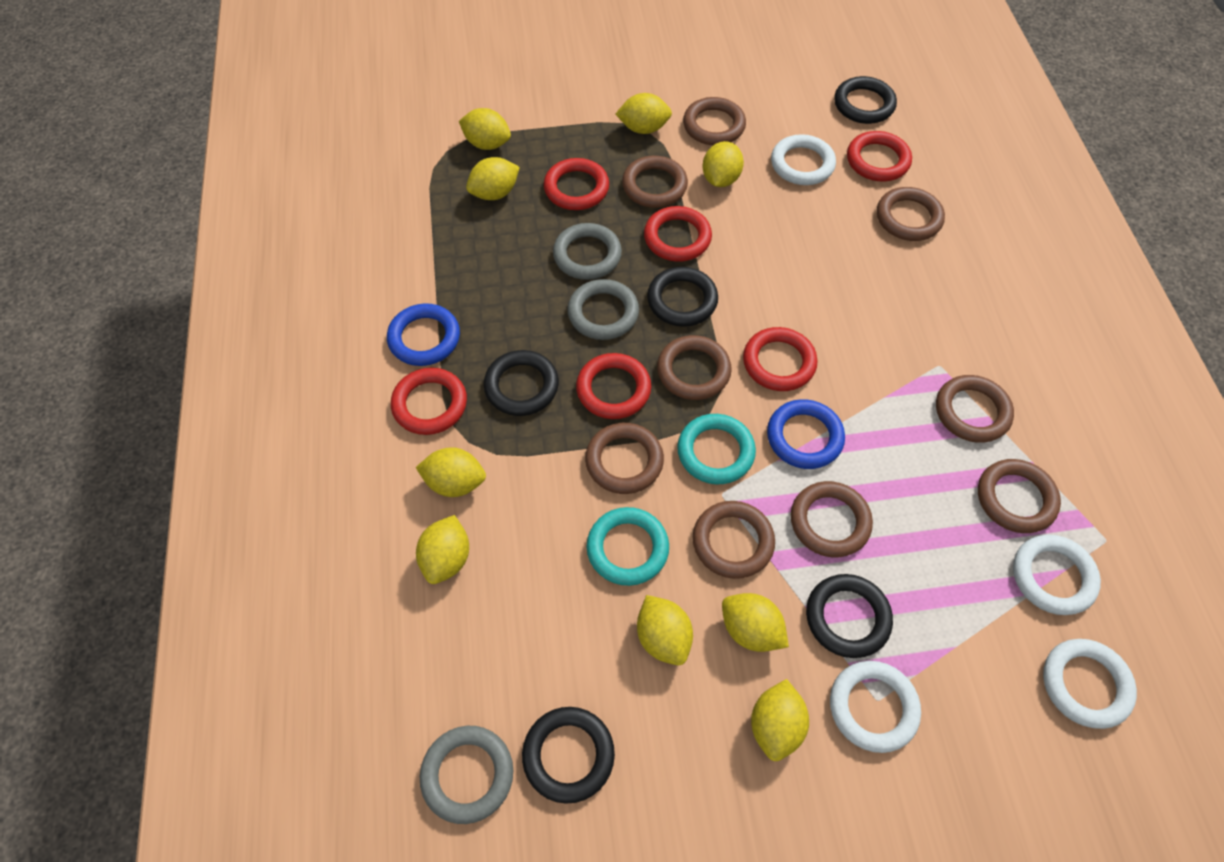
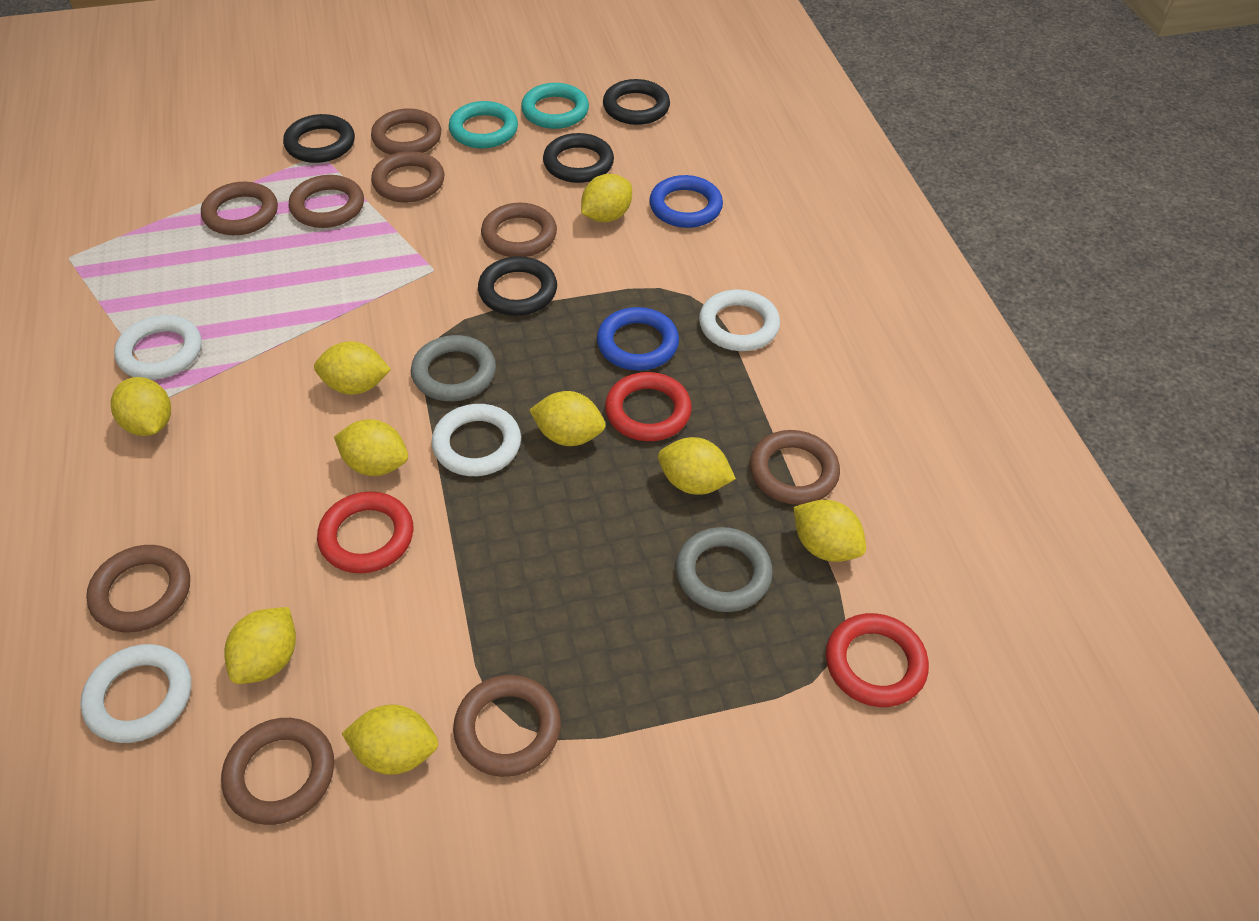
black ring: [484,350,559,416] [522,707,615,804] [647,267,718,327] [806,574,893,658] [834,76,897,124] = 5 -> [283,114,355,163] [478,256,557,316] [543,133,614,183] [603,79,670,125] = 4
grey ring: [420,726,513,824] [553,223,622,280] [567,279,639,340] = 3 -> [411,335,496,401] [676,527,773,612] = 2
red ring: [391,367,467,435] [544,158,609,210] [576,353,651,419] [644,206,712,262] [743,327,818,391] [847,131,912,181] = 6 -> [317,492,413,573] [605,372,692,441] [826,613,929,707] = 3

